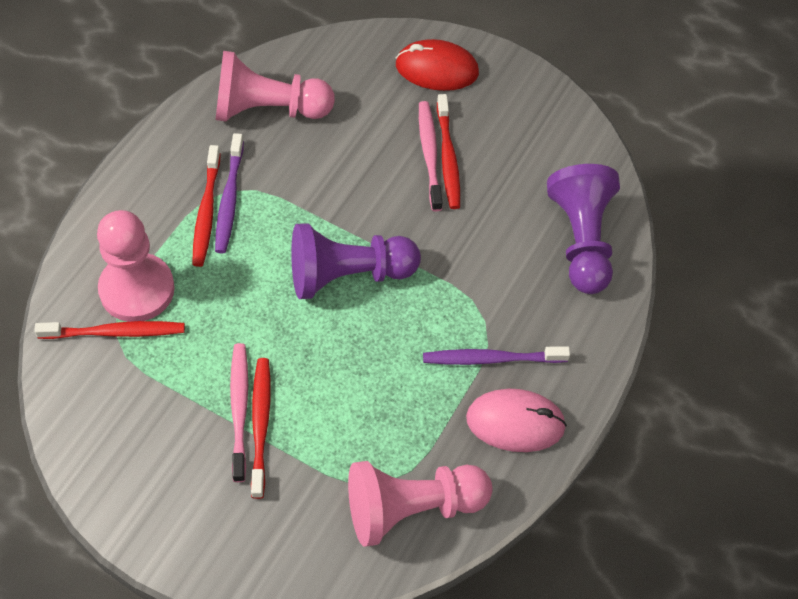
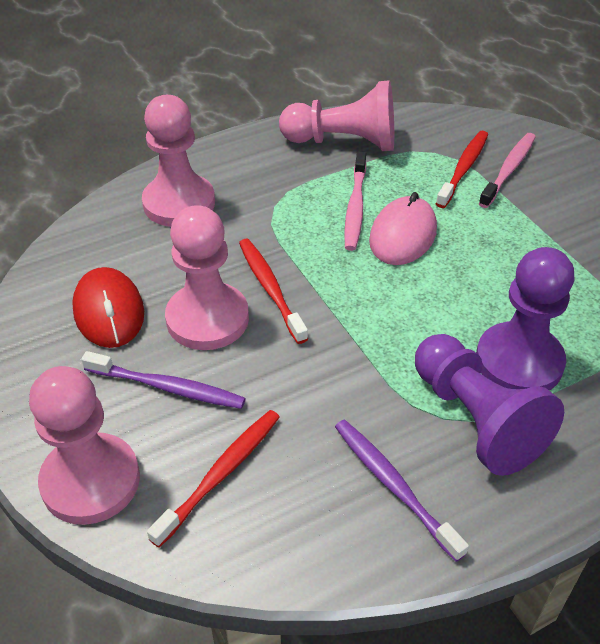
pink pawn: [97,210,175,322] [215,51,335,121] [348,461,493,547] = 3 -> [29,366,140,525] [142,95,215,227] [165,205,249,350] [279,80,394,151] = 4
red toothbrush: [34,321,185,339] [192,145,221,267] [251,358,271,499] [437,94,460,209] = 4 -> [147,410,280,548] [239,239,308,344] [436,131,488,208] = 3

